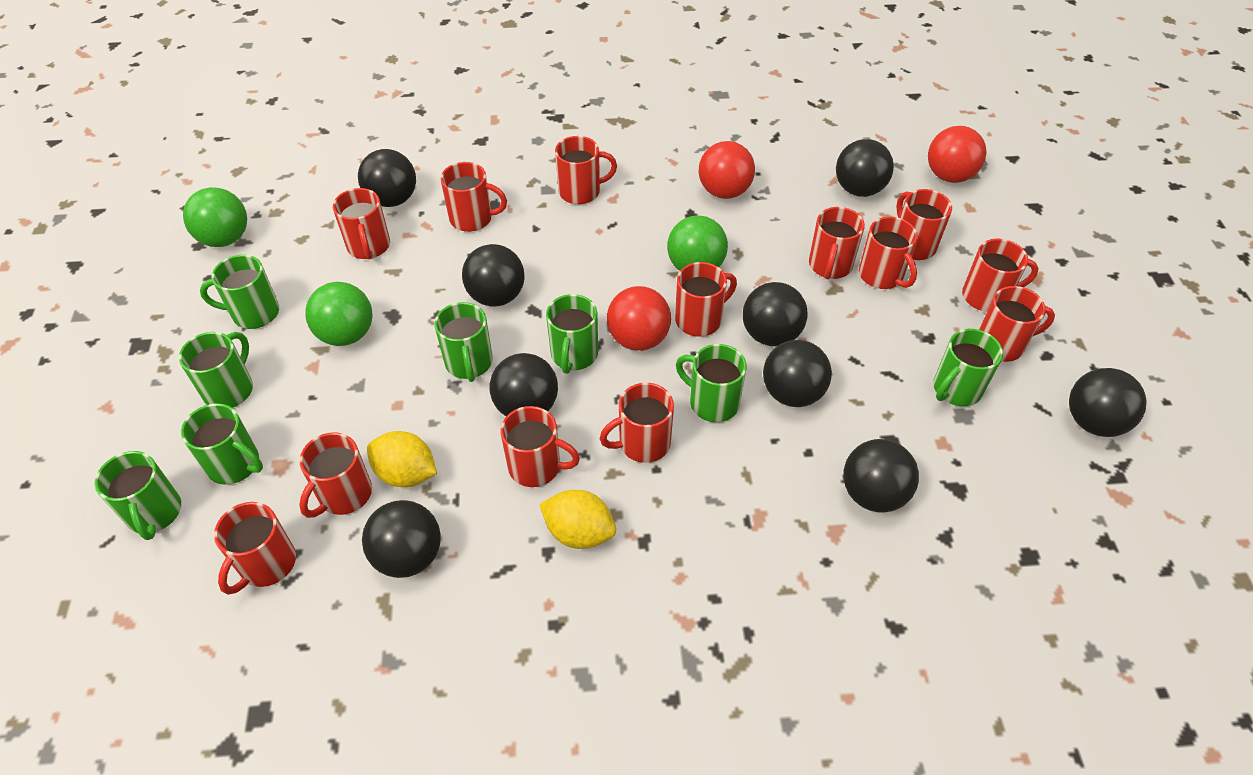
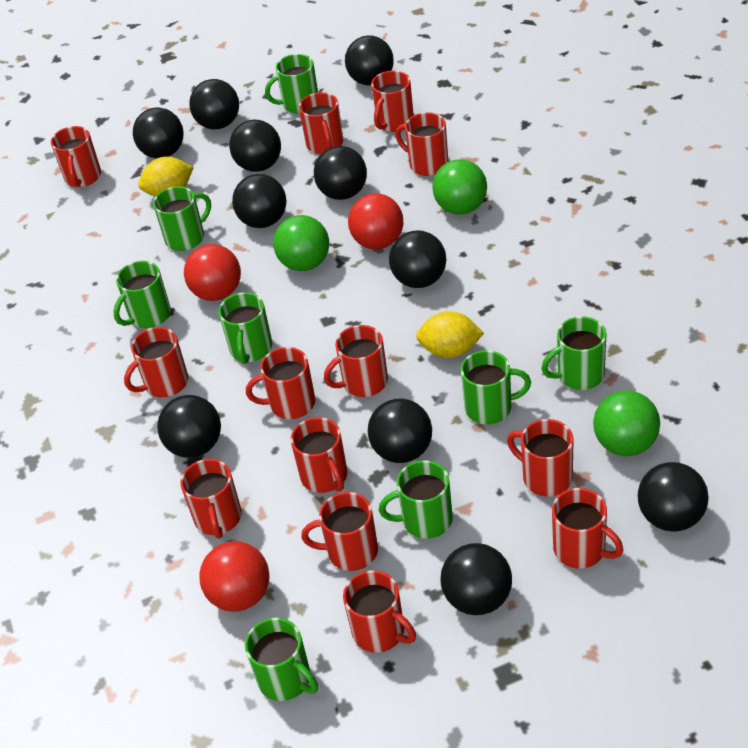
black ball: [358,149,416,207] [362,500,441,578] [462,244,525,307] [489,353,558,416] [743,282,808,346] [763,340,832,407] [836,139,894,197] [843,439,919,513] [1069,368,1147,437] = 9 -> [133,107,184,159] [157,395,221,458] [189,79,239,129] [229,120,281,172] [232,174,287,228] [314,146,367,200] [345,35,394,86] [368,399,432,463] [389,230,447,288] [440,543,512,615] [638,462,709,532] = 11

